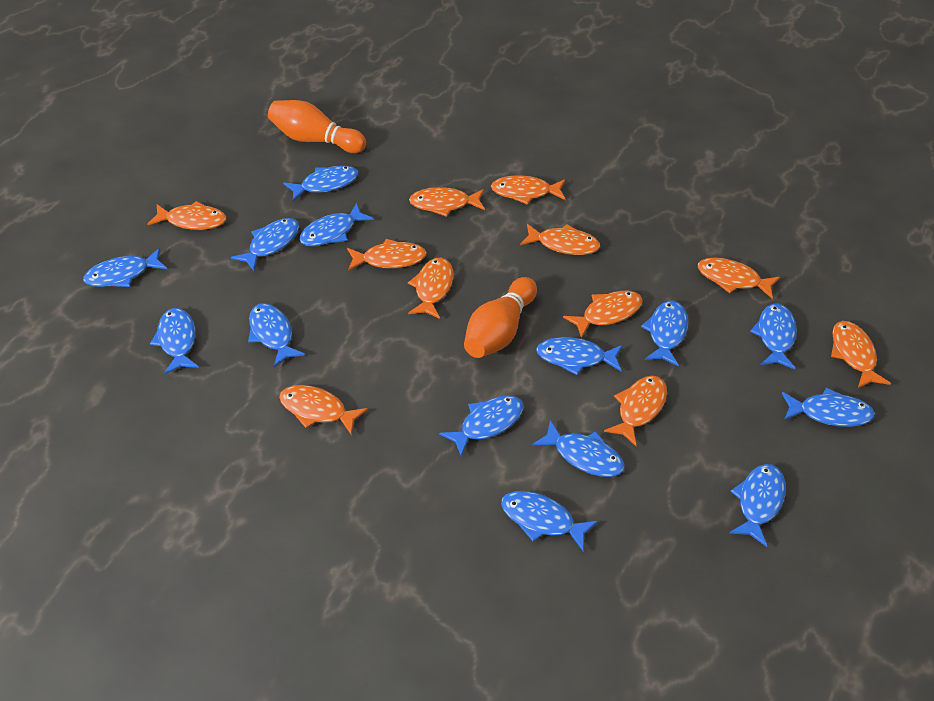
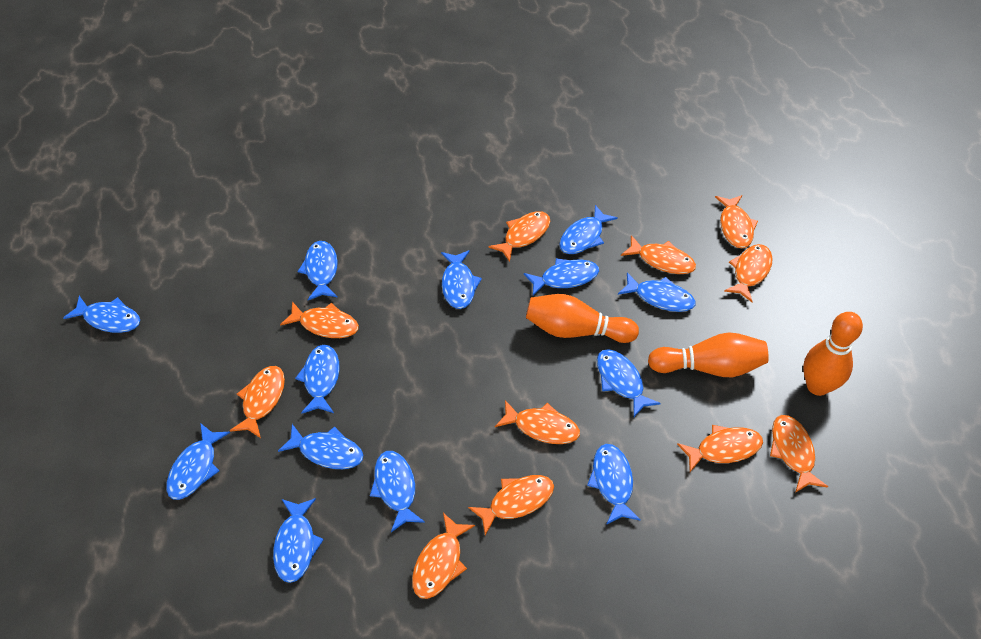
blue fish: [83,248,167,287] [150,308,199,374] [231,218,299,271] [248,303,305,367] [283,166,358,201] [299,203,374,246] [439,395,524,457] [501,491,598,551] [533,420,625,477] [536,337,623,375] [641,301,688,366] [729,464,786,547] [750,303,797,369] [782,388,875,427] = 14 -> [63,296,140,333] [166,423,230,500] [273,498,324,583] [278,424,363,469] [295,345,339,414] [297,241,338,300] [370,451,425,532] [441,250,482,309] [524,258,599,296] [559,205,618,254] [587,444,641,525] [597,349,661,417] [618,272,696,312] = 13
orange bowling pin: [268,100,366,153] [464,277,537,358] = 2 -> [526,294,639,343] [648,332,769,377] [803,312,863,396] = 3

